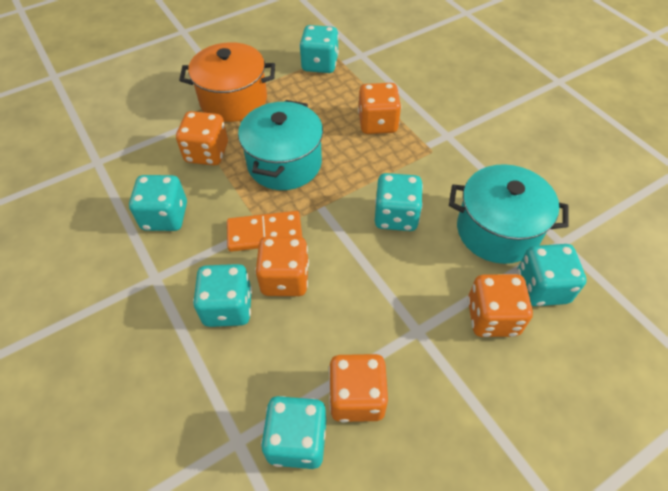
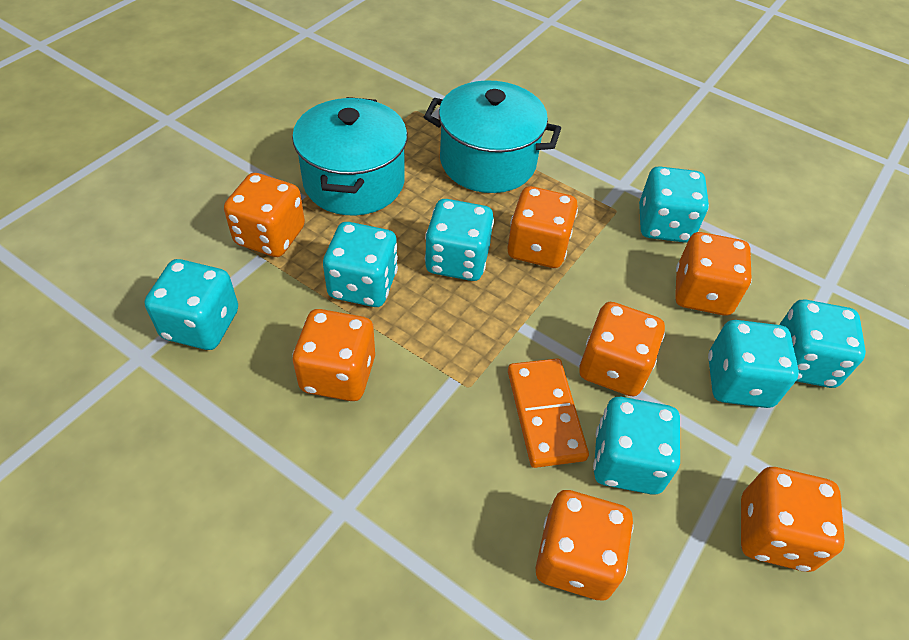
orange dice: [176,111,228,165] [255,236,309,296] [329,354,388,423] [358,83,401,134] [467,274,533,337] = 5 -> [224,173,305,257] [292,309,375,401] [507,186,578,268] [536,490,634,600] [579,302,665,396] [675,232,752,315] [741,467,845,572] = 7
orange pot: [179,42,275,122] = 1 -> none = 0
turquoise dice: [129,175,187,231] [193,264,252,327] [261,396,326,469] [299,25,339,73] [375,173,423,231] [517,244,586,306] = 6 -> [145,259,238,350] [323,222,398,307] [425,199,494,281] [593,397,680,495] [639,166,709,243] [708,320,799,408] [779,300,866,388] = 7

